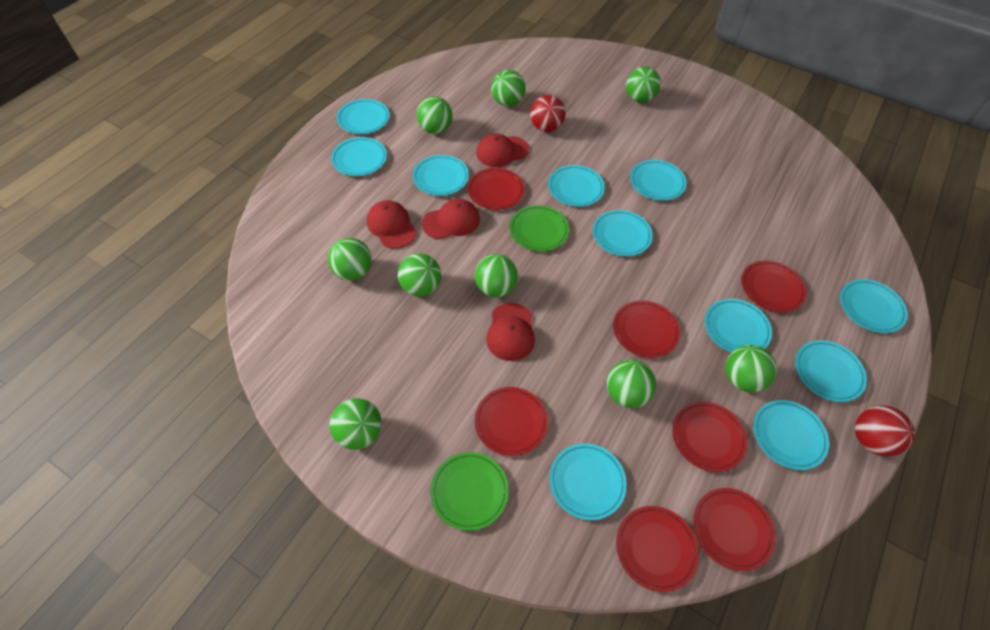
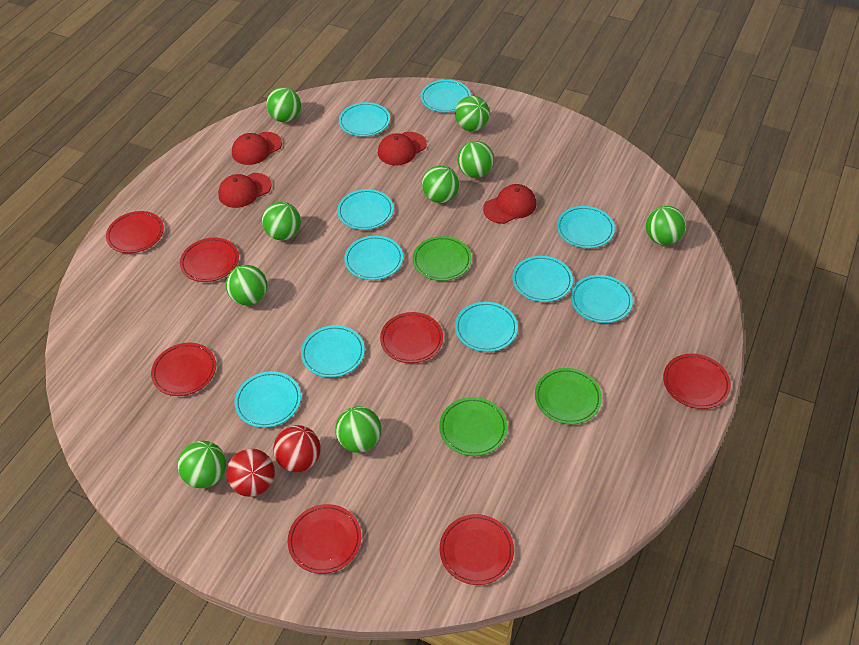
green plate: [430,452,509,531] [509,205,569,251] = 2 -> [413,236,472,281] [439,397,507,456] [535,368,602,424] = 3
turquoise plate: [331,137,387,176] [337,99,389,134] [413,155,469,196] [548,165,605,207] [549,443,627,520] [593,210,653,256] [630,160,687,201] [705,299,772,353] [753,400,829,470] [795,340,867,402] [840,279,908,333] = 11 -> [234,371,301,428] [301,325,365,378] [337,189,394,230] [339,102,390,137] [344,236,403,280] [420,80,471,112] [455,302,518,352] [512,256,573,302] [557,206,615,248] [571,275,633,323] = 10

